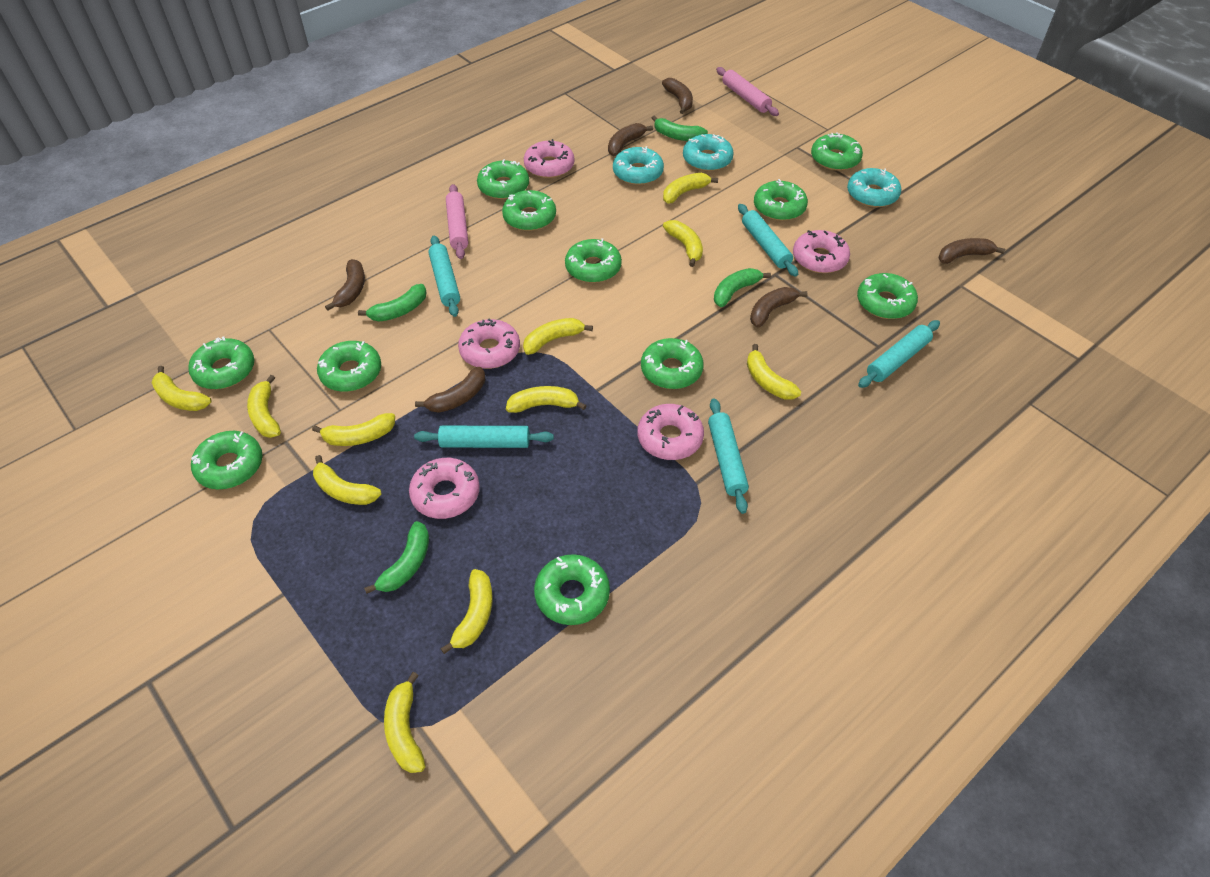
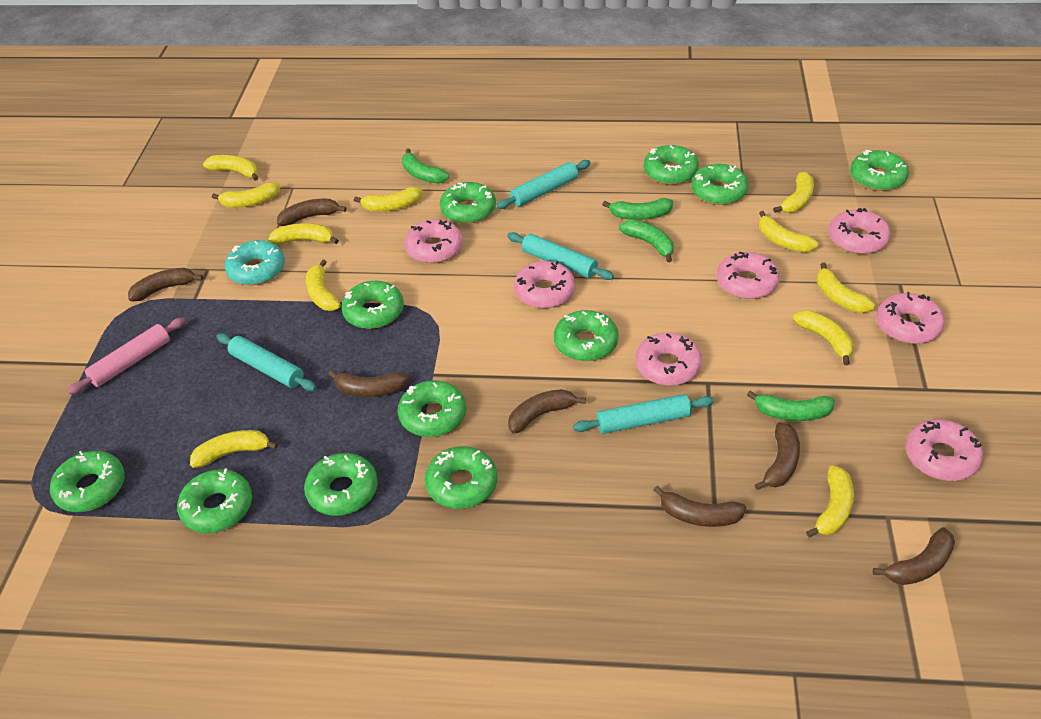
brown banana: [325,259,365,311] [415,367,485,413] [608,123,653,156] [662,78,693,114] [750,287,808,328] [938,238,1005,264] = 6 -> [128,268,203,302] [277,199,346,226] [328,370,409,397] [508,389,586,434] [654,486,746,527] [755,422,800,490] [873,527,955,585] = 7
pink donut: [409,458,480,519] [458,319,520,369] [524,139,575,178] [638,404,704,460] [793,230,850,273] = 5 -> [404,219,463,263] [514,261,575,308] [635,332,702,386] [717,252,780,299] [828,208,891,254] [876,292,945,344] [905,419,983,481] = 7
pink rolling pin: [446,184,468,259] [716,67,779,116] = 2 -> [67,318,185,395] = 1
turquoise donut: [613,146,664,185] [683,134,734,171] [847,168,901,207] = 3 -> [225,240,285,285] = 1
turquoise rolling pin: [414,426,554,448] [428,235,460,317] [708,398,749,514] [738,204,798,277] [858,320,940,388] = 5 -> [217,333,316,391] [496,160,591,209] [507,232,614,280] [573,394,714,434] = 4

